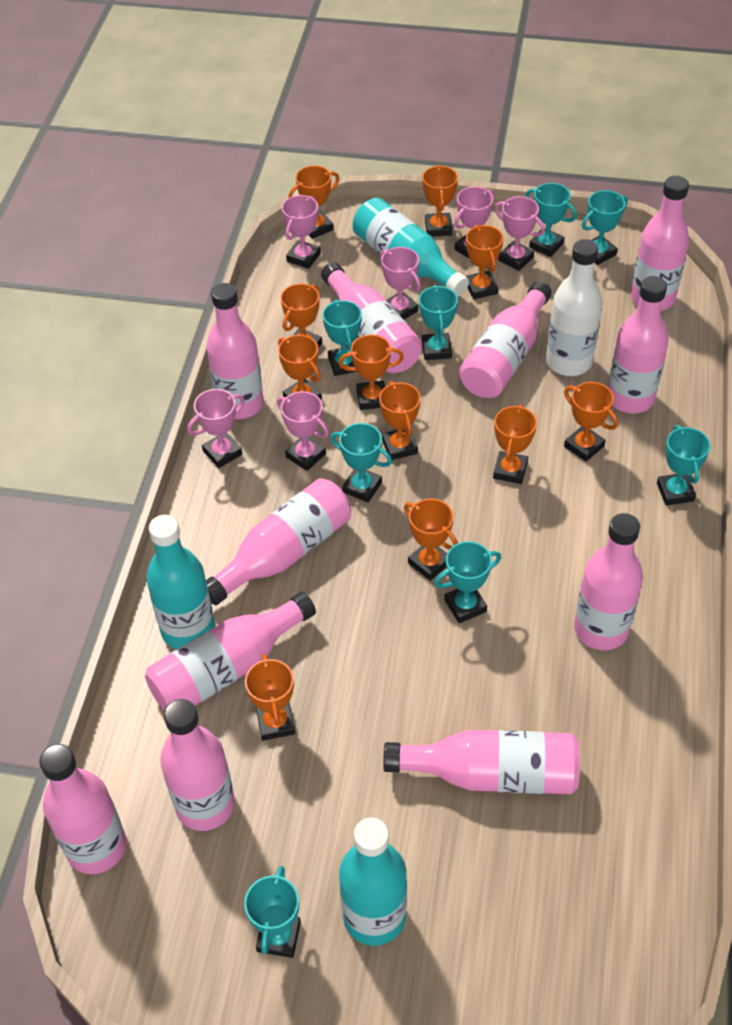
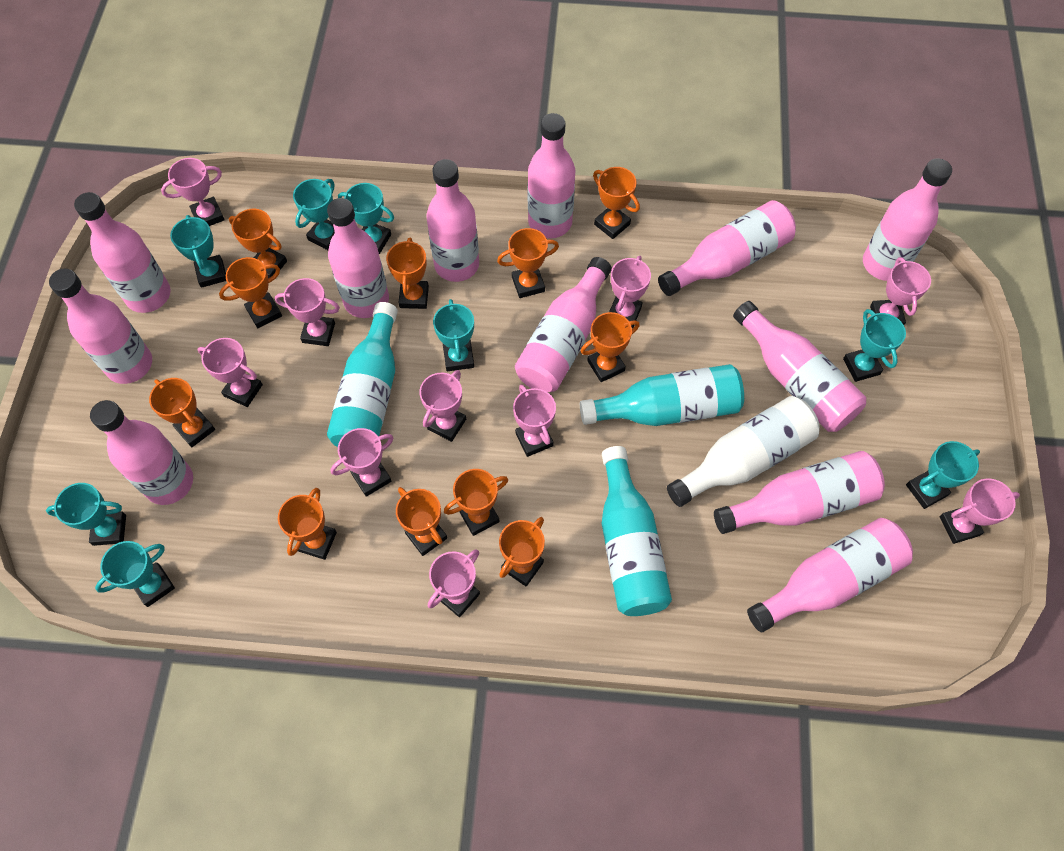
pink bottle: [39,744,126,874] [145,592,316,711] [160,699,235,831] [206,283,263,419] [206,478,351,605] [321,262,422,373] [383,730,580,794] [459,281,552,398] [574,513,643,650] [608,276,669,414] [631,176,689,311] = 11 -> [49,269,152,384] [74,192,171,313] [90,400,193,505] [327,198,389,318] [426,159,479,282] [515,257,612,392] [528,113,575,238] [658,200,796,296] [714,451,885,534] [733,301,866,432] [747,518,913,632] [863,158,952,281] = 12
pink trophy: [187,389,245,468] [277,391,329,471] [282,195,321,269] [380,247,421,319] [454,187,494,259] [495,196,545,271] = 6 -> [161,158,225,226] [198,338,263,407] [275,278,340,346] [331,428,394,497] [419,370,466,442] [428,549,480,617] [513,384,556,457] [609,256,651,328] [870,257,931,325] [939,478,1020,544] = 10

